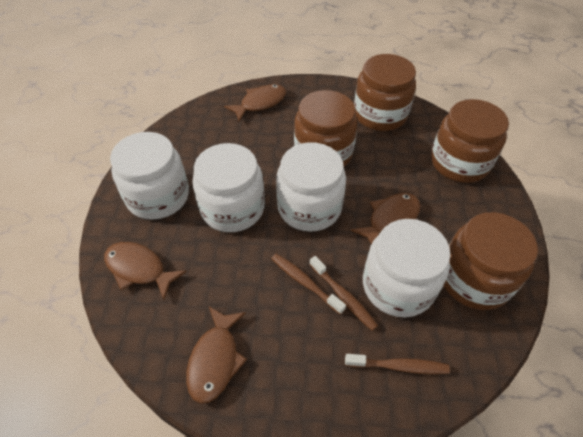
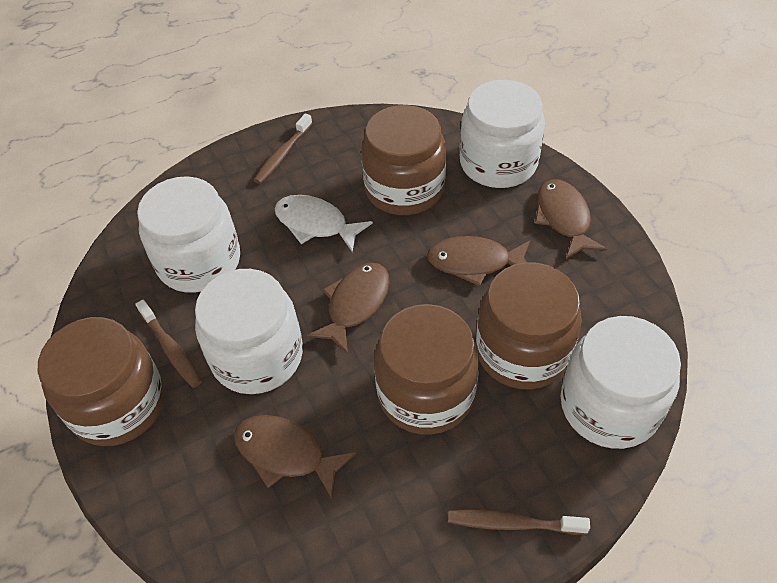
white fish: none = 0 -> [274,195,373,252] = 1

